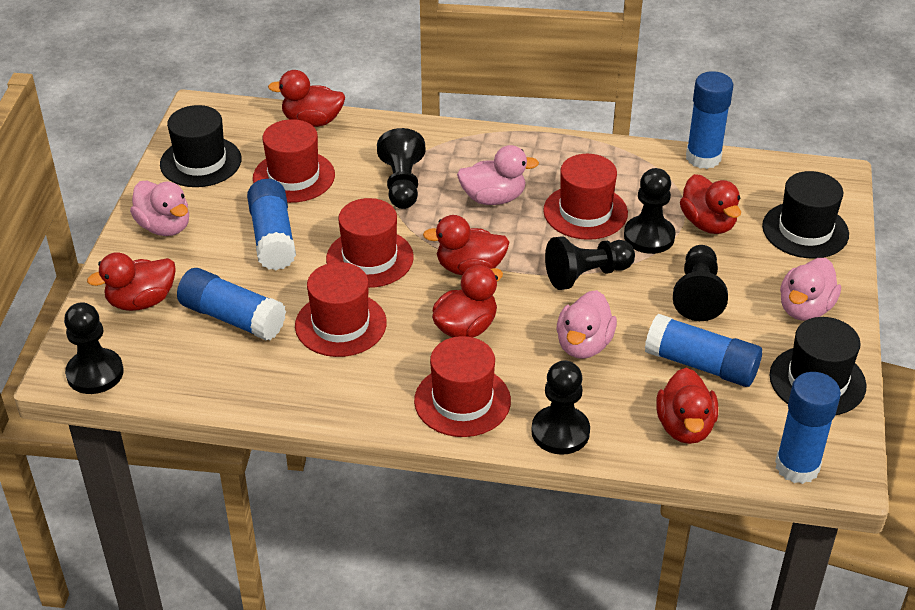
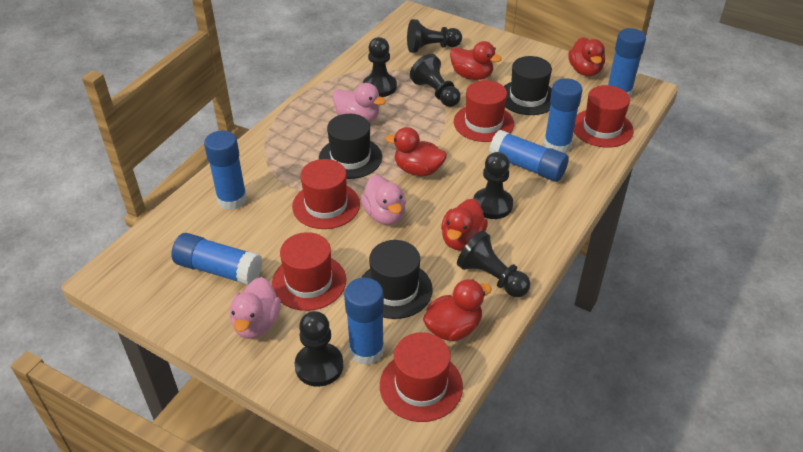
blue glue stick: [177,268,286,340] [247,179,296,270] [645,314,762,387] [686,71,733,169] [775,372,841,484] = 5 -> [171,233,263,285] [204,131,247,210] [344,278,384,365] [489,130,569,182] [544,78,583,153] [607,28,646,98] = 6
pink duck: [130,181,189,236] [457,145,539,205] [556,290,617,359] [780,258,841,321] = 4 -> [230,277,281,339] [333,83,386,122] [361,175,406,225] = 3
red duck: [87,252,176,311] [268,70,345,127] [423,215,510,275] [432,265,503,337] [656,368,718,444] [680,174,741,234] = 6 -> [386,127,447,176] [423,279,492,341] [441,199,488,251] [450,41,502,80] [568,37,605,76] = 5

